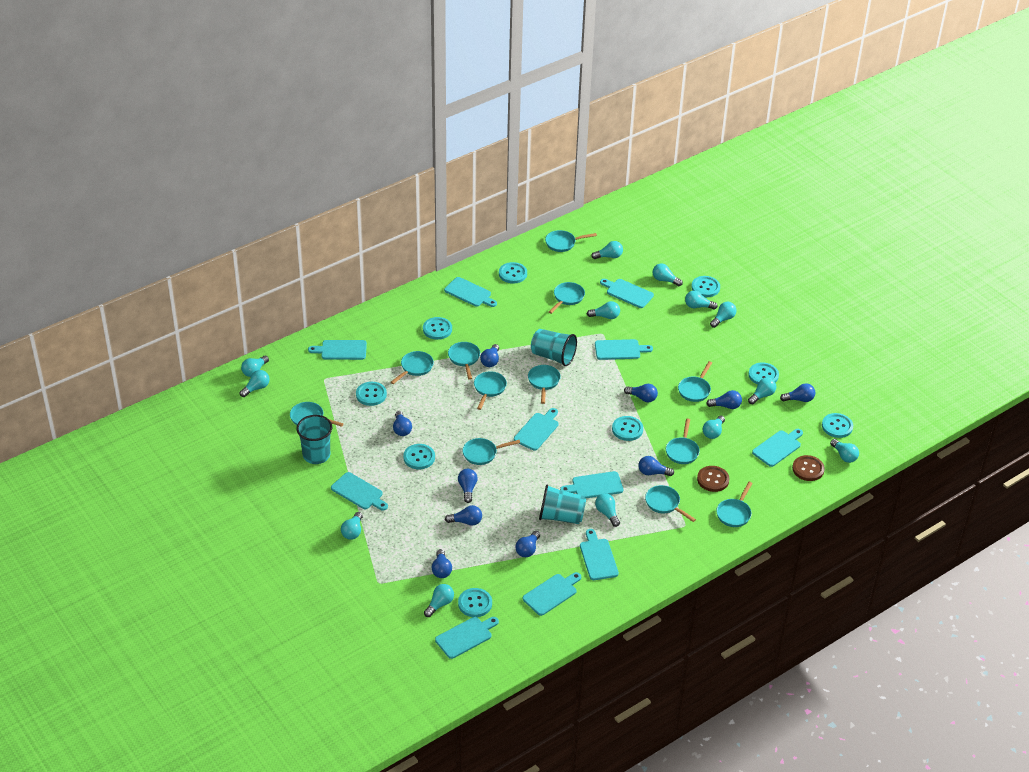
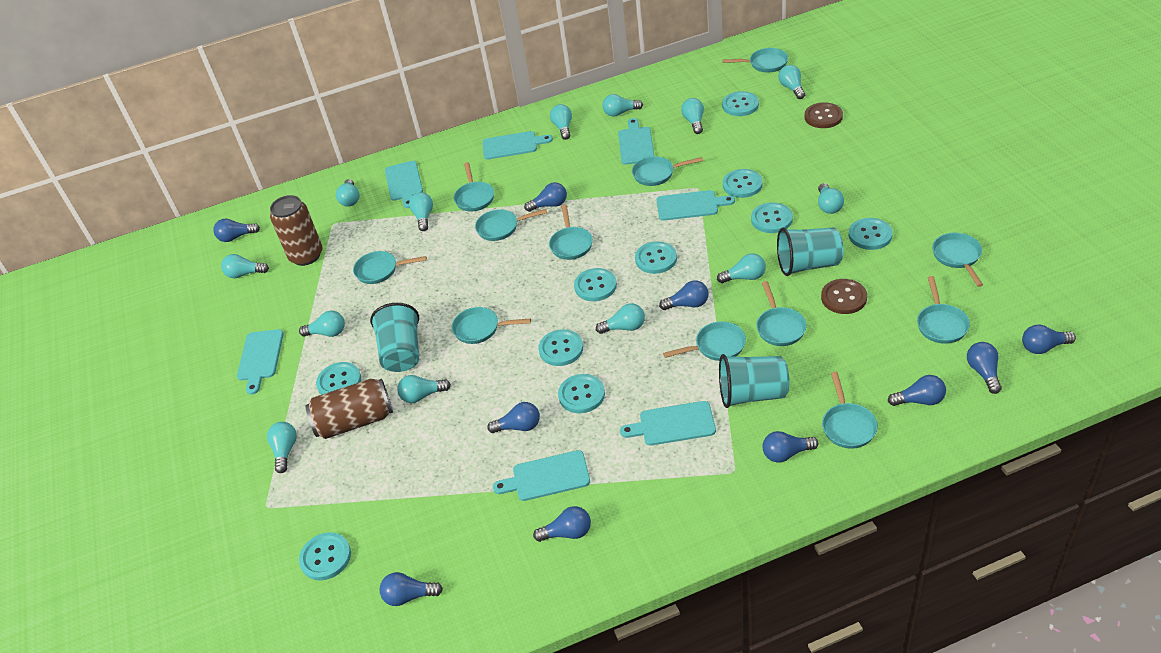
brown can: none = 0 -> [270,195,322,266] [305,379,393,439] = 2
turquoise button: [356,382,387,406] [403,444,435,469] [423,317,452,340] [458,588,492,617] [499,262,527,284] [612,416,643,441] [691,276,720,297] [748,362,779,385] [822,413,853,438] = 9 -> [299,532,351,580] [316,362,361,395] [538,329,583,366] [558,374,605,413] [574,268,617,301] [635,241,677,274] [722,91,759,116] [723,169,763,198] [751,202,793,233] [849,218,893,250] = 10
turquoise cutting board: [308,340,367,360] [331,472,388,511] [435,617,499,659] [444,277,497,307] [514,408,558,451] [523,572,581,616] [560,471,623,499] [580,529,619,580] [595,339,653,360] [600,279,654,308] [752,429,803,467] = 11 -> [237,329,284,395] [385,161,423,208] [483,131,553,159] [493,450,590,501] [618,118,654,165] [620,401,716,446] [657,190,735,221] = 7

